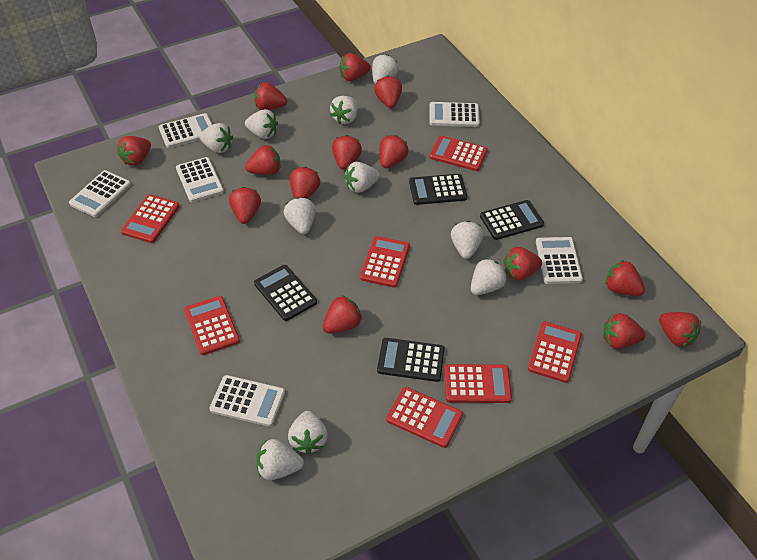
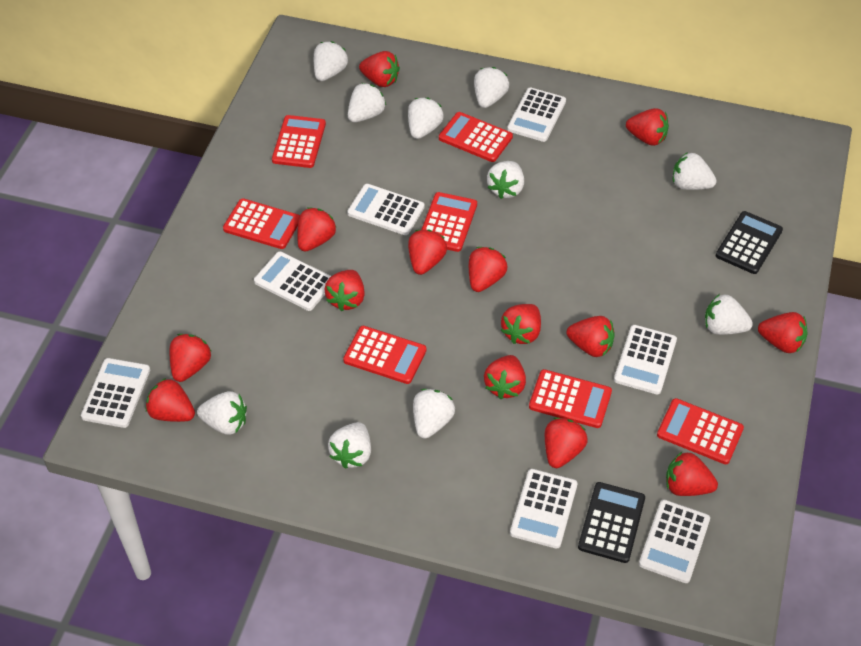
black calculator: [254,265,317,321] [377,338,445,382] [409,174,467,205] [480,200,544,240] = 4 -> [578,482,645,563] [716,211,783,274] = 2
white calculator: [69,170,131,217] [159,113,212,148] [176,157,224,202] [209,375,285,427] [430,102,480,127] [536,237,583,284] = 6 -> [81,358,150,428] [254,251,331,311] [347,184,425,235] [507,87,566,142] [510,469,578,549] [614,325,677,394] [639,500,710,583] = 7

